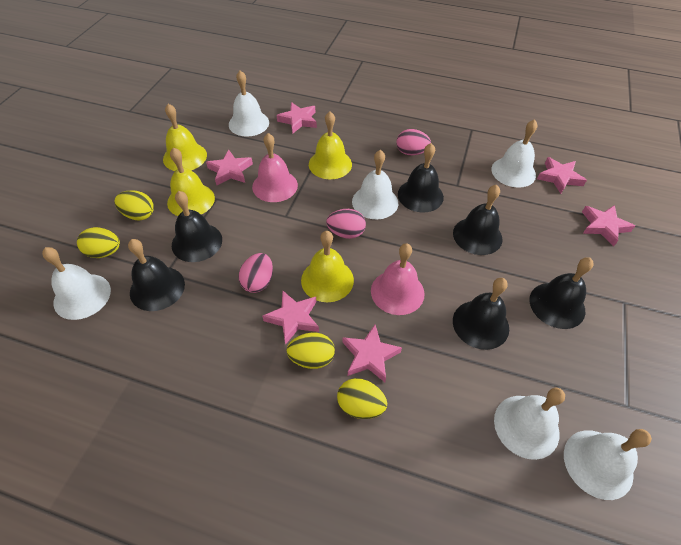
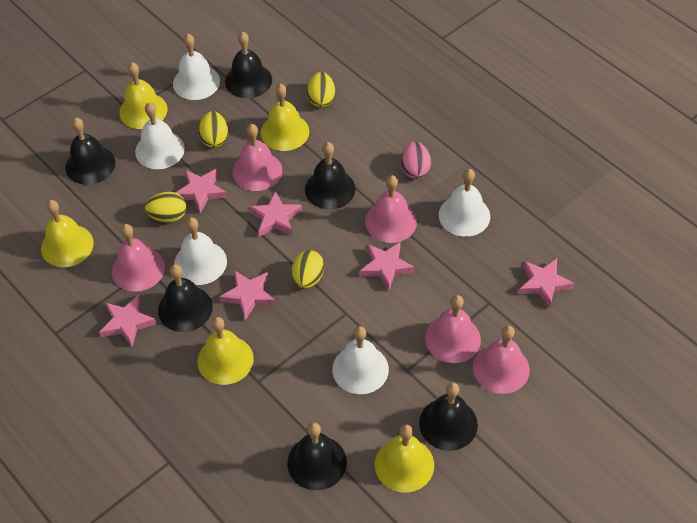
pink bell: [252,133,298,202] [371,243,425,315] = 2 -> [112,224,165,292] [232,124,283,191] [365,175,417,243] [425,295,481,363] [473,325,530,394] = 5
pink egg: [238,253,273,293] [326,209,366,239] [396,129,431,156] = 3 -> [401,142,431,179] = 1
white bell: [42,247,111,320] [229,71,269,137] [352,150,398,219] [491,119,537,188] [494,388,565,460] [564,429,652,500] = 6 -> [135,102,185,169] [173,34,220,100] [174,217,227,285] [332,326,389,394] [439,169,491,237] = 5
yellow bell: [163,104,207,171] [167,147,215,216] [301,231,354,302] [309,111,352,179] = 4 -> [41,200,94,267] [119,62,167,129] [198,317,254,385] [261,84,309,151] [375,425,434,493] = 5

